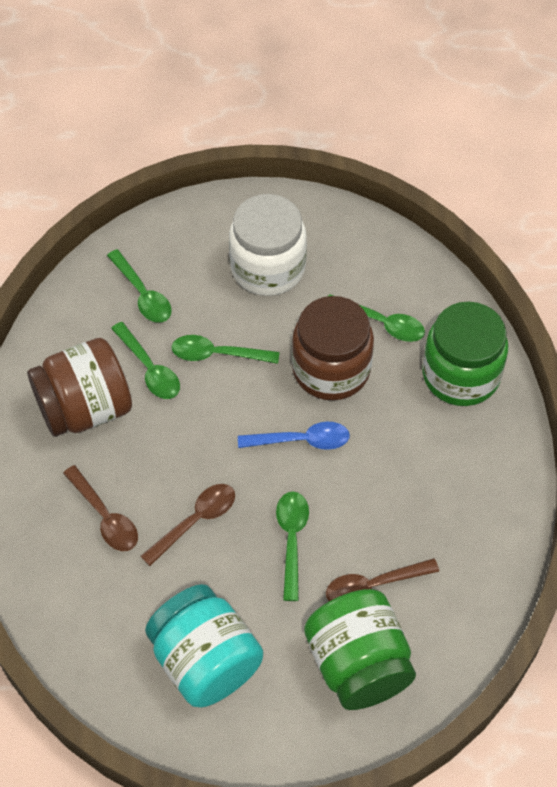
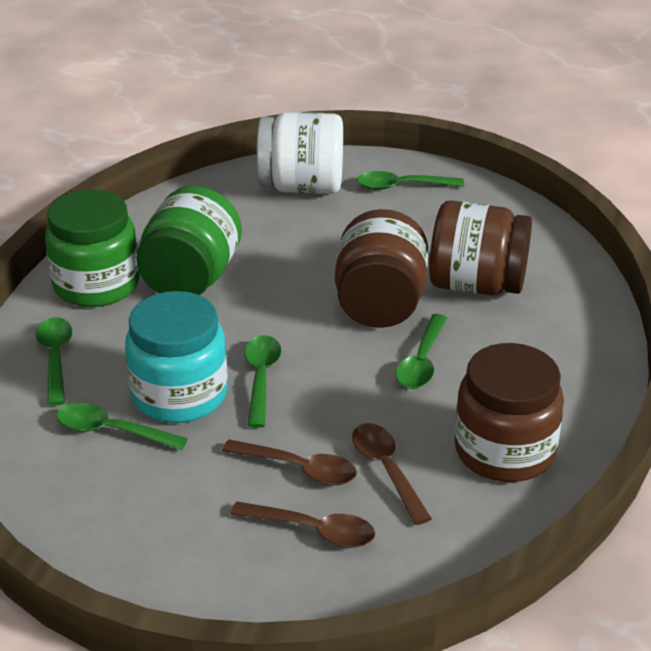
blue spoon: [238,421,350,450] = 1 -> none = 0
brown jar: [27,338,132,437] [292,296,374,400] = 2 -> [335,209,428,328] [429,200,532,295] [455,343,564,482] = 3

